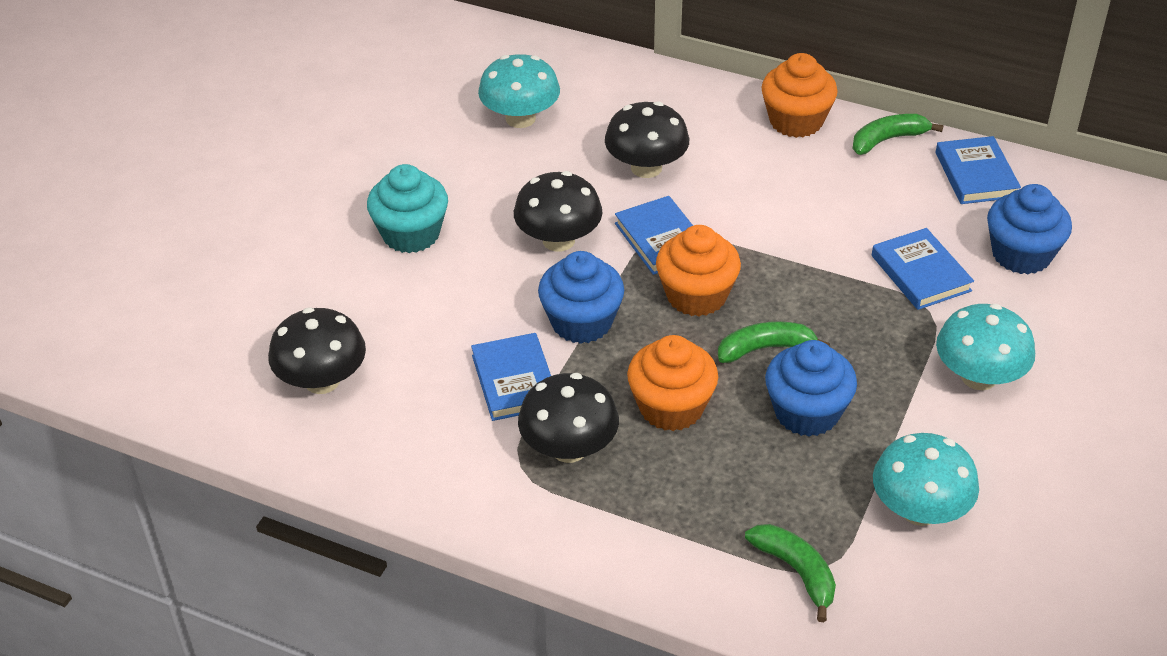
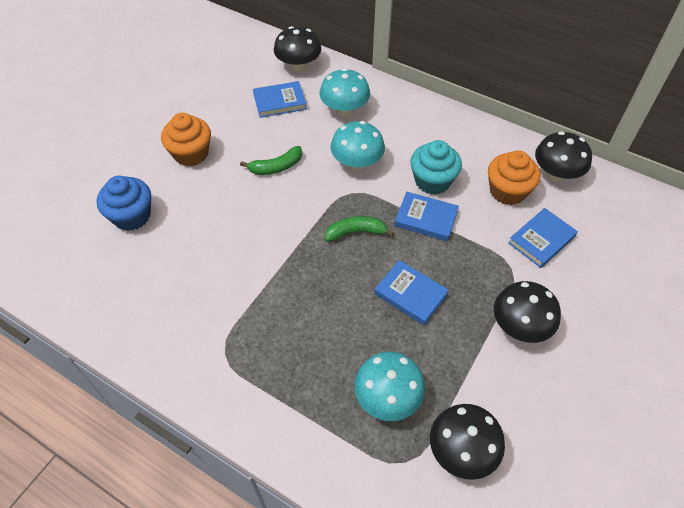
blue cupcake: [538,251,624,344] [765,340,857,437] [987,184,1072,275] = 3 -> [96,175,151,231] = 1
green banana: [718,321,830,363] [745,524,836,622] [852,114,944,155] = 3 -> [240,146,302,175] [325,216,395,242] = 2
orange cupcake: [627,335,718,431] [656,225,741,316] [761,53,838,138] = 3 -> [161,113,211,167] [488,150,540,205] = 2

